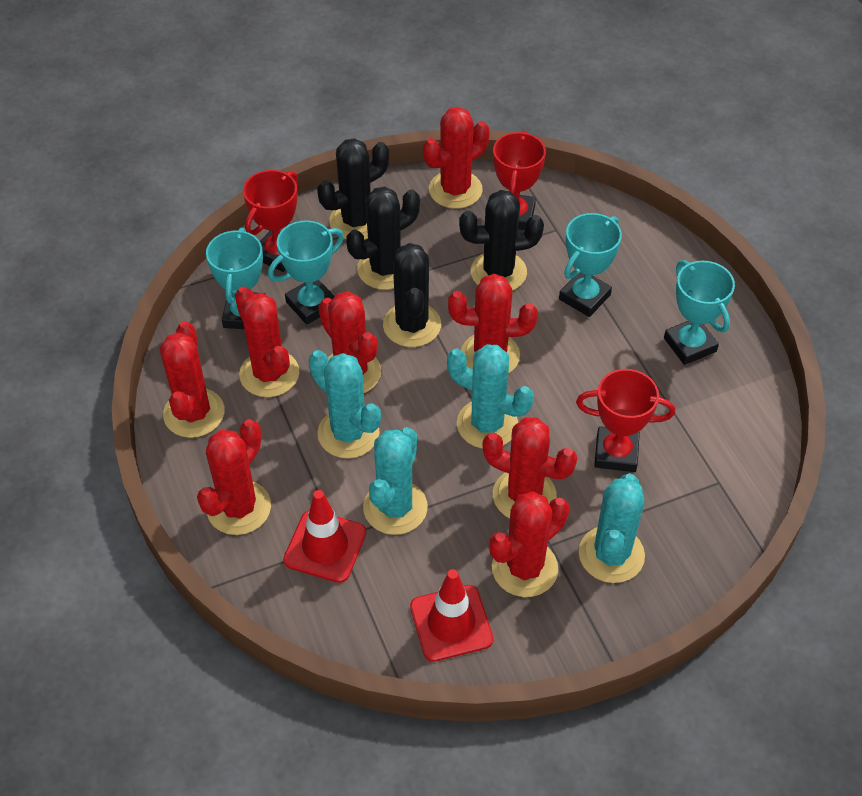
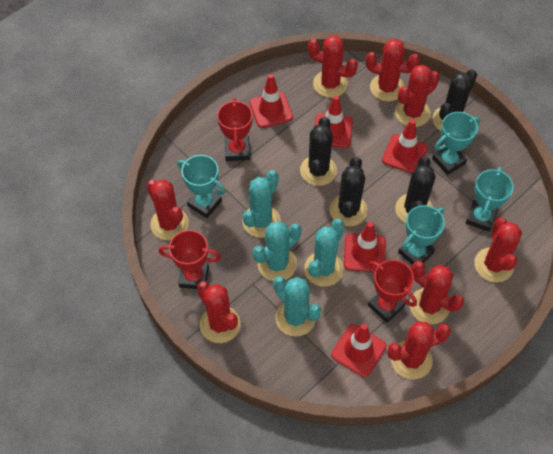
red traffic cone: [283,490,366,583] [410,569,493,662] = 2 -> [250,74,293,128] [315,95,353,148] [331,324,386,377] [344,222,386,272] [382,119,428,173] = 5

